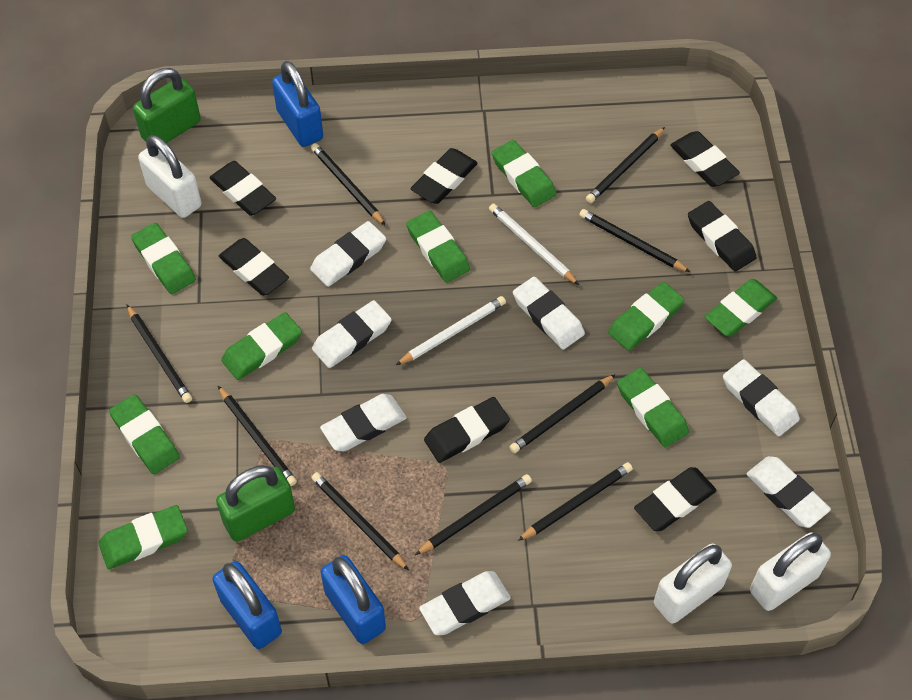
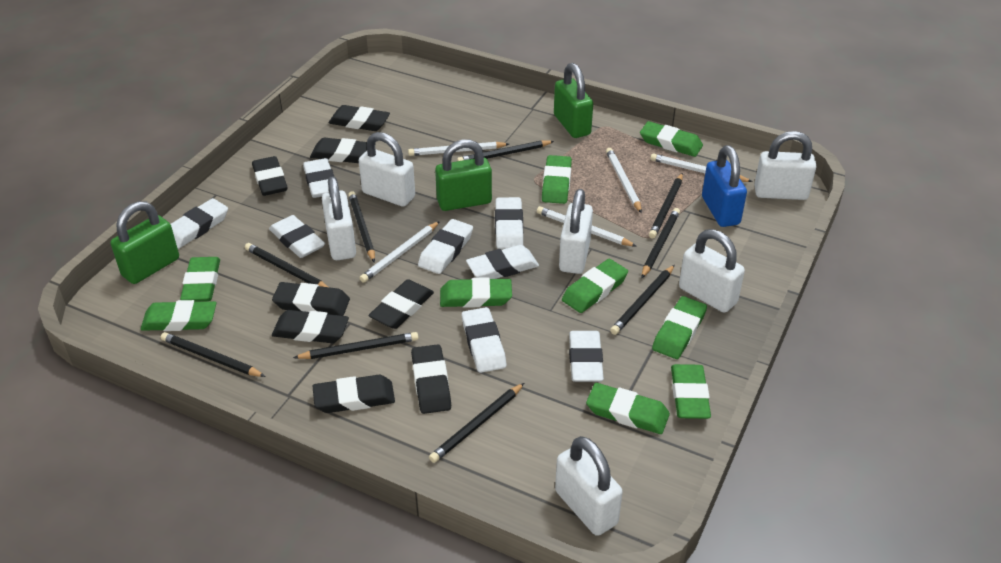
black eraser: [209,161,276,216] [219,238,289,296] [411,148,478,204] [424,397,510,463] [634,467,717,531] [670,131,740,187] [688,201,757,271] = 7 -> [252,156,288,196] [272,282,350,316] [272,310,349,343] [310,138,367,163] [313,375,395,413] [329,105,390,131] [368,279,434,329] [411,344,451,414] = 8
blue padlock: [212,561,282,649] [272,61,323,147] [320,555,386,644] = 3 -> [702,145,747,227] = 1
green padlock: [133,68,201,143] [216,465,295,542] = 2 -> [111,201,179,284] [435,139,492,211] [554,63,593,138] = 3
white eraser: [310,221,386,287] [312,300,392,368] [320,394,407,452] [419,571,511,635] [513,276,585,349] [723,359,800,436] [747,456,831,528] = 7 -> [170,198,228,249] [269,215,325,258] [303,158,334,198] [418,219,473,274] [462,307,506,373] [466,245,539,279] [495,197,523,249] [569,331,604,382] = 8
white padlock: [138,135,201,218] [654,544,732,624] [750,532,831,611] = 3 -> [322,176,356,260] [359,132,415,207] [555,436,623,536] [559,189,593,274] [679,229,745,313] [754,131,816,200] = 6
white pencil: [396,296,506,365] [489,204,579,285] = 2 -> [360,221,440,283] [408,142,509,156] [537,206,636,246] [606,148,642,213] [650,153,753,182] = 5

